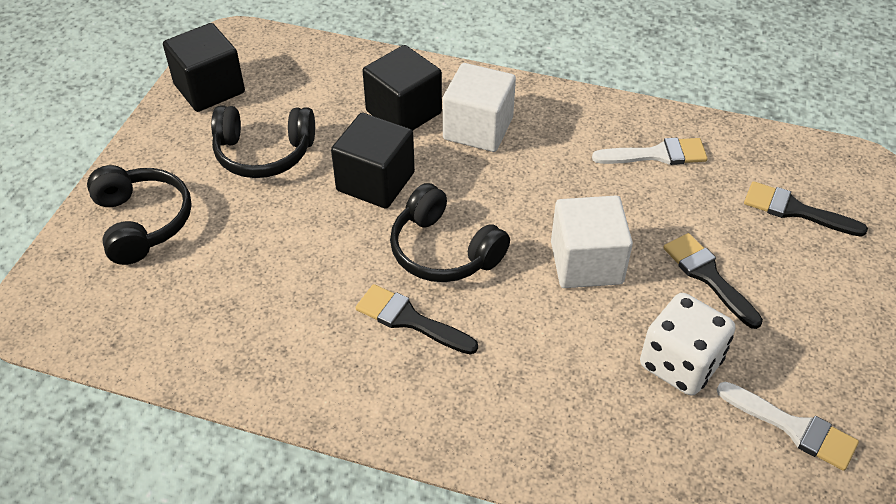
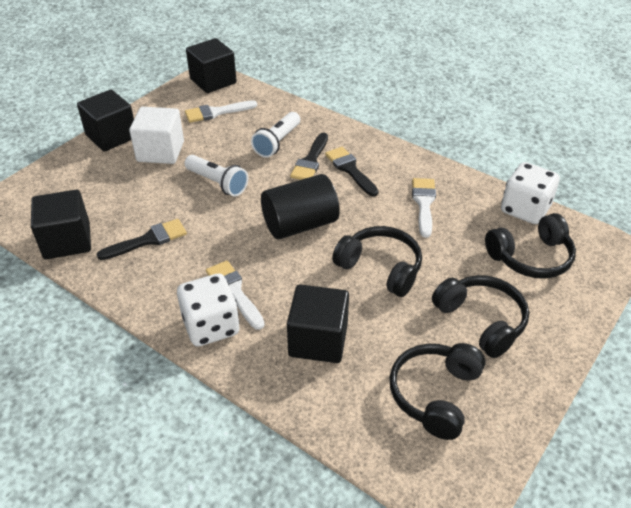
black cube: [163,23,245,112] [331,113,415,209] [363,45,442,131] = 3 -> [31,190,91,259] [77,90,134,152] [186,38,237,93] [287,285,349,363] = 4
black cylinder: none = 0 -> [261,174,340,239] = 1
black headphones: [87,165,192,265] [211,105,315,178] [390,183,510,282] = 3 -> [332,226,422,297] [390,343,486,440] [432,275,529,358] [485,213,576,279] = 4
white brush: [592,138,708,165] [717,382,859,471] = 2 -> [185,100,257,123] [206,260,265,330] [412,178,436,237] = 3
white cube: [443,63,516,152] [551,196,633,288] = 2 -> [129,107,184,164] = 1
white dice: [640,293,735,395] = 1 -> [177,274,240,347] [501,162,560,224] = 2
white flashlight: none = 0 -> [185,155,248,196] [251,112,300,158] = 2

